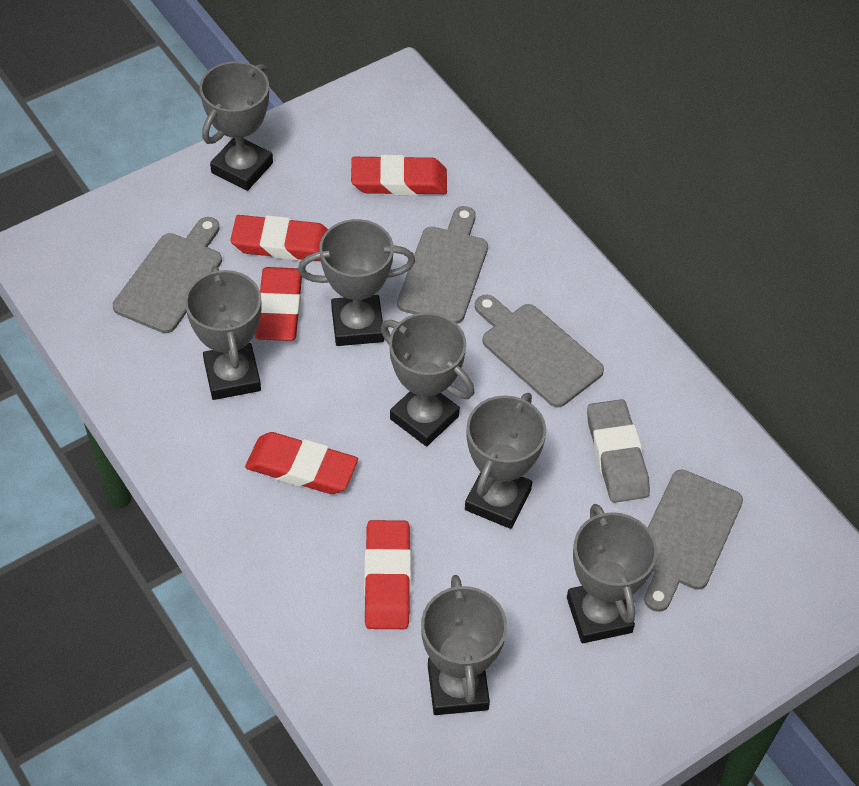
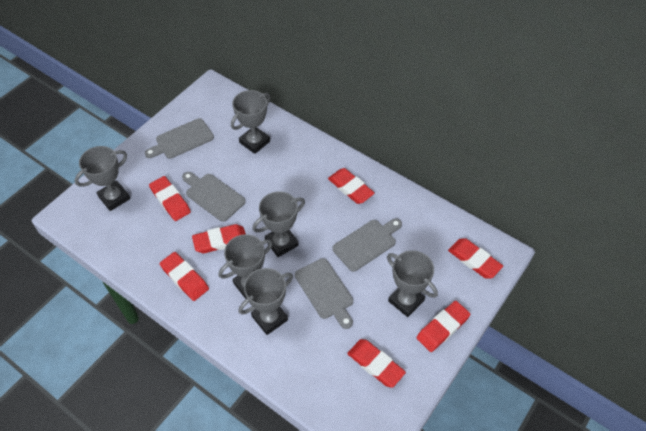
grey eraser: [587,399,650,503] = 1 -> none = 0
grey trophy: [185,266,262,400] [199,62,273,191] [298,219,415,346] [381,312,474,446] [421,575,507,715] [465,393,546,529] [567,504,657,643] = 7 -> [74,146,130,211] [219,234,273,299] [231,90,270,154] [238,268,293,335] [252,191,305,257] [387,250,438,317] = 6
red eraser: [231,215,328,261] [245,432,358,494] [255,267,302,341] [351,155,447,196] [364,520,411,629] = 5 -> [149,176,191,221] [160,252,209,301] [192,224,246,253] [328,168,375,204] [347,339,406,388] [416,301,471,352] [448,238,503,278] = 7

